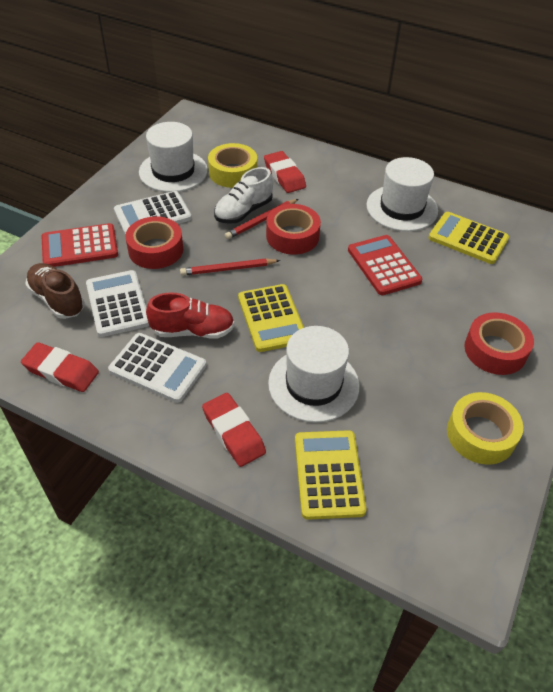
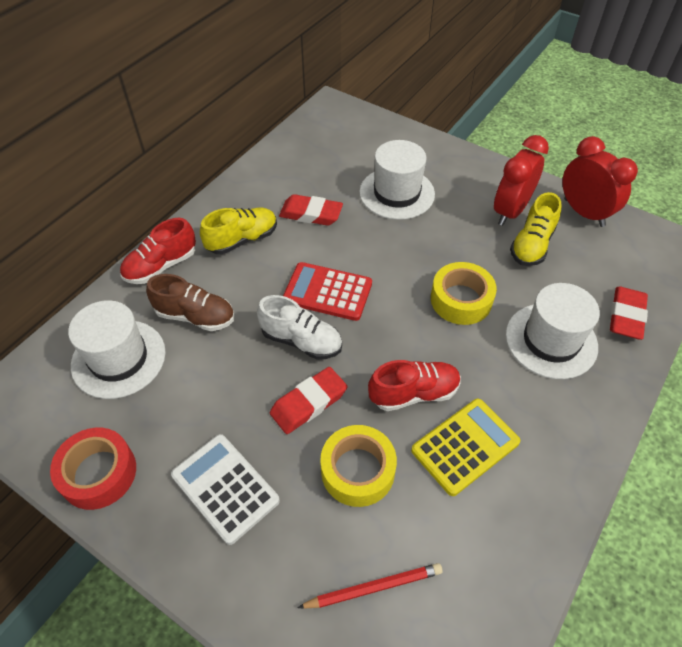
red calculator: [41,223,118,267] [348,235,422,295] = 2 -> [283,262,372,321] = 1
red clock: none = 0 -> [494,135,549,226] [562,136,638,227] = 2
red pencil: [180,259,280,276] [225,199,298,239] = 2 -> [297,563,443,609] = 1
red shoe: [146,292,234,339] = 1 -> [120,218,196,284] [368,360,461,411] = 2
red tape: [125,216,183,269] [266,204,321,255] [464,312,534,375] = 3 -> [50,427,136,510] = 1
white calculator: [86,270,149,337] [108,333,206,403] [114,191,192,235] = 3 -> [171,434,280,545] = 1
yellow calculator: [238,284,304,352] [295,430,367,520] [429,212,509,264] = 3 -> [411,399,520,496] = 1
yellow shoe: none = 0 -> [200,208,277,254] [510,192,562,266] = 2

